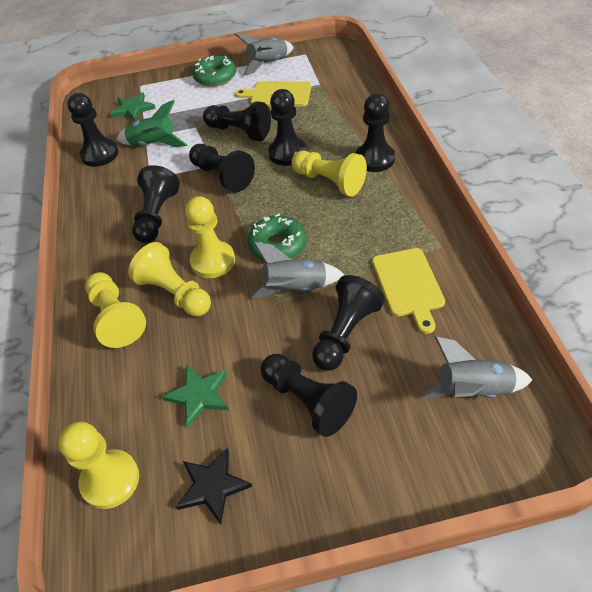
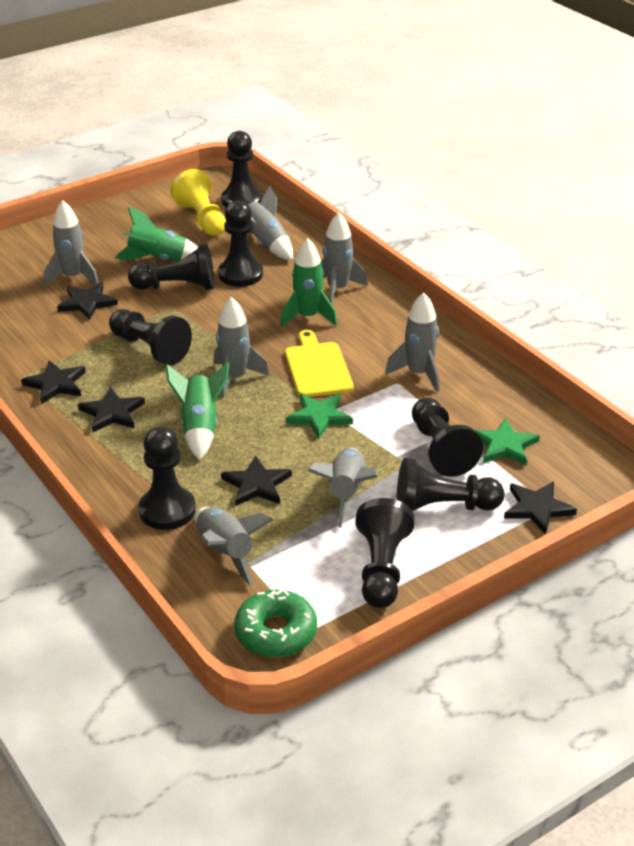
black star: [176,447,252,525] = 1 -> [21,360,86,404] [57,282,118,320] [78,387,145,432] [221,455,292,506] [504,482,577,535] = 5
green donut: [192,55,236,87] [248,214,306,260] = 2 -> [234,589,317,657] = 1
green rocket: [116,100,187,147] = 1 -> [115,206,198,261] [166,362,229,461] [280,238,337,327] = 3
grey rocket: [234,33,294,76] [250,242,345,298] [420,337,532,398] = 3 -> [44,200,99,287] [195,507,274,586] [214,297,269,398] [227,186,293,260] [308,448,378,528] [321,212,368,304] [385,293,439,392] = 7
yellow cutting board: [235,81,311,106] [372,248,445,334] = 2 -> [285,330,354,397] = 1
yellow pawn: [58,421,139,509] [85,272,146,348] [128,242,211,316] [185,196,235,278] [291,151,367,197] = 5 -> [170,169,226,236] = 1

